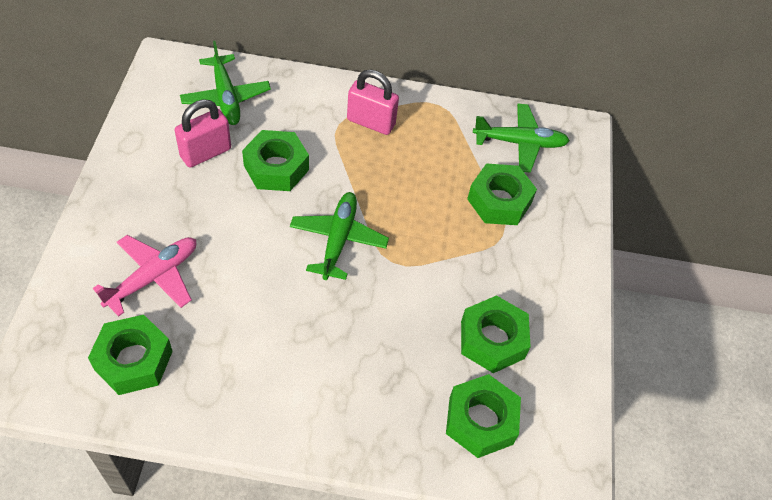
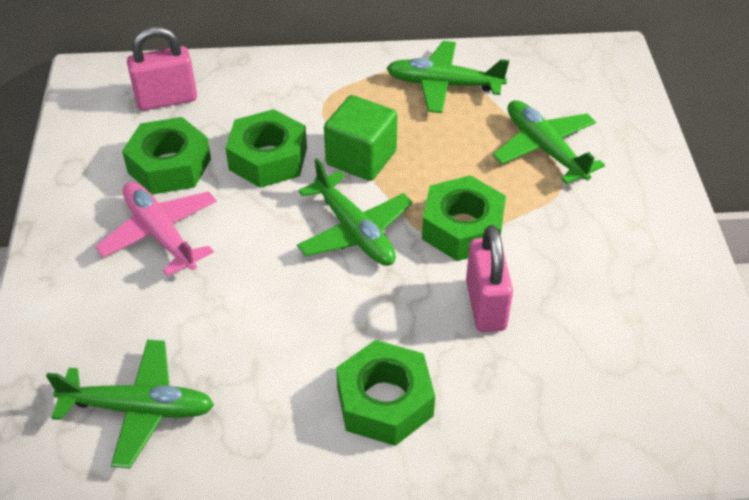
green cube: none = 0 -> [324,95,397,181] = 1
green nut: [88,315,173,395] [242,130,309,191] [446,374,521,458] [461,295,531,373] [467,163,537,225] = 5 -> [122,117,211,195] [226,109,307,188] [336,340,435,446] [422,175,506,261] = 4
green plane: [180,41,271,125] [290,192,389,280] [473,103,570,173] = 3 -> [46,340,214,468] [297,158,413,266] [387,41,509,113] [493,100,605,184] = 4

